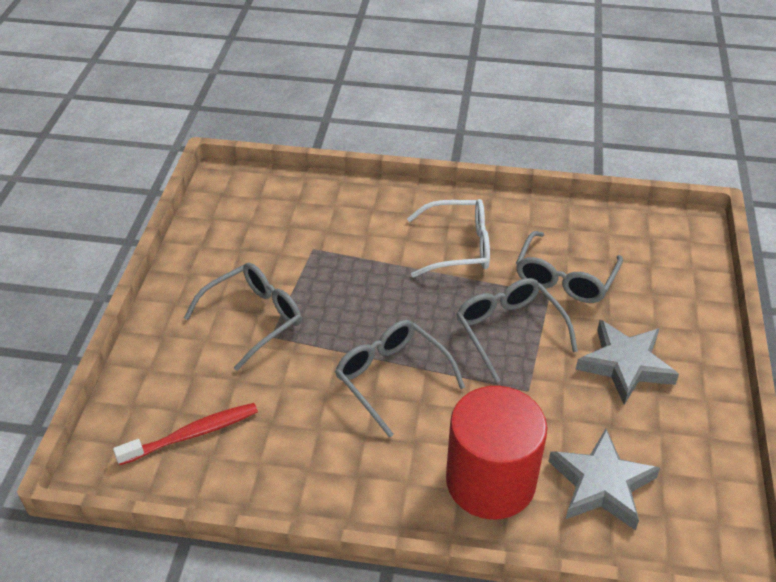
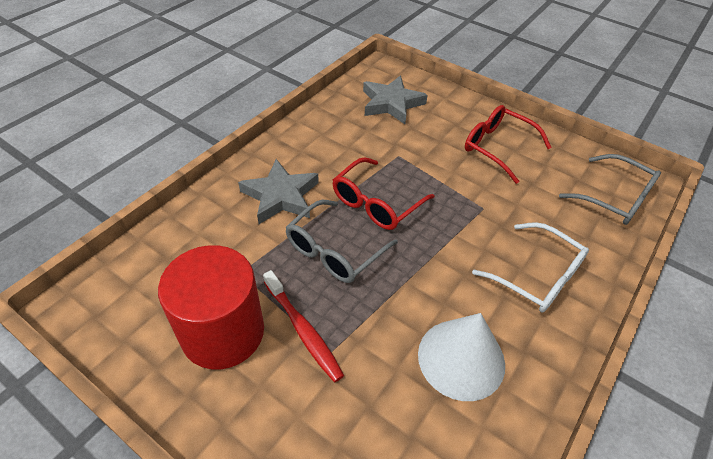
grey glasses: [184,263,302,371] [335,320,465,438] [456,278,578,383] [516,231,623,303] = 4 -> [285,200,398,283] [559,154,661,225] = 2
red glasses: none = 0 -> [333,157,434,230] [465,105,552,184] = 2
white cone: none = 0 -> [418,313,505,401] = 1

